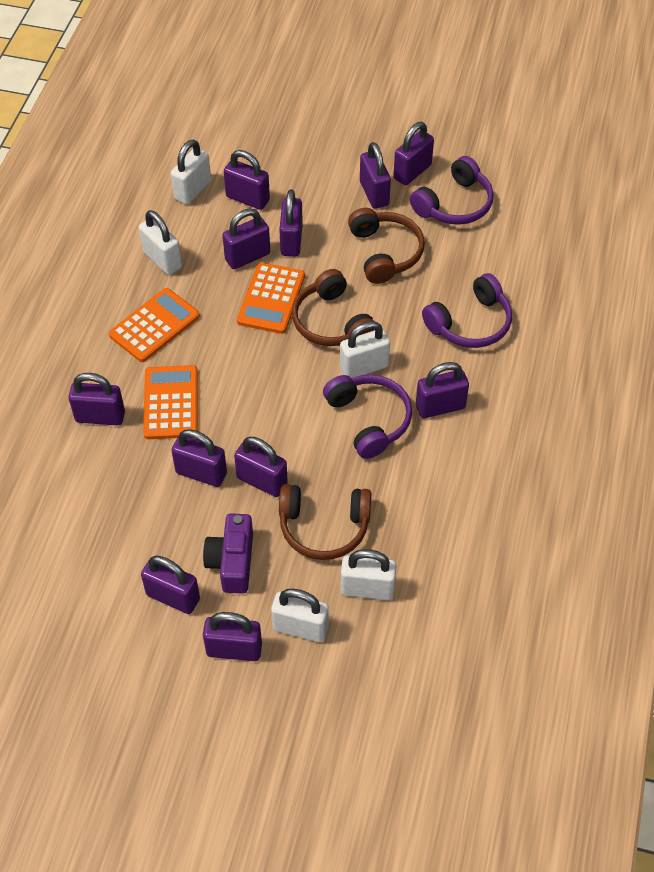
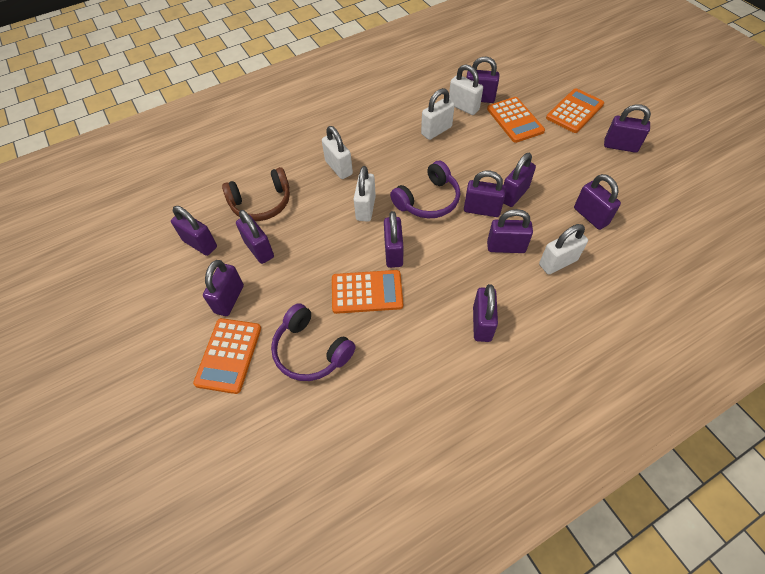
brown headphones: [279,484,371,560] [292,269,375,346] [348,208,425,284] = 3 -> [222,167,290,221] = 1
orange calculator: [109,288,200,362] [143,365,198,439] [237,262,305,334] = 3 -> [193,318,261,394] [332,270,403,314] [487,97,545,143] [546,88,604,133] = 4
purple camera: [203,513,253,593] = 1 -> none = 0
purple headphones: [323,375,412,459] [410,156,494,225] [422,273,512,348] = 3 -> [271,303,356,381] [390,161,460,218] = 2

